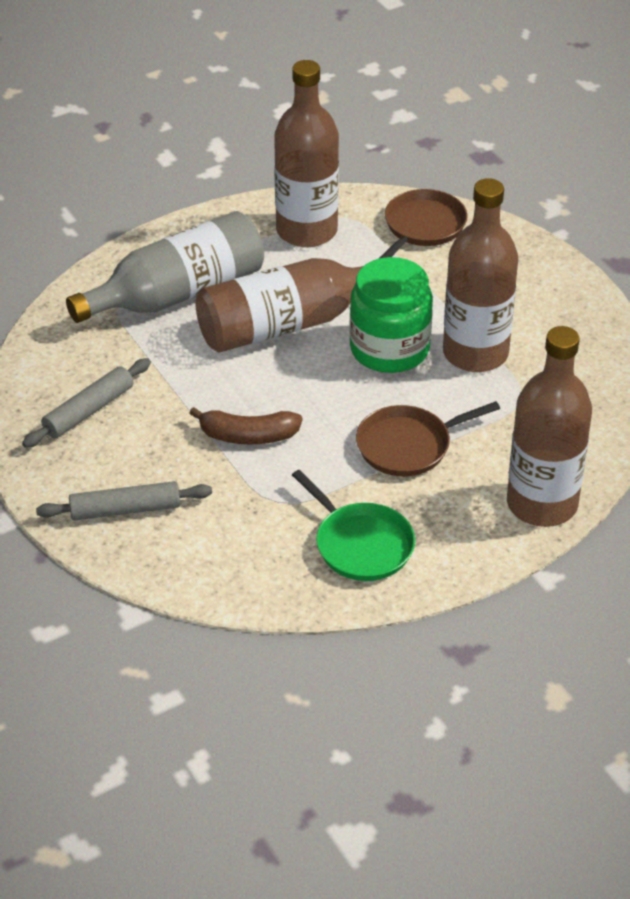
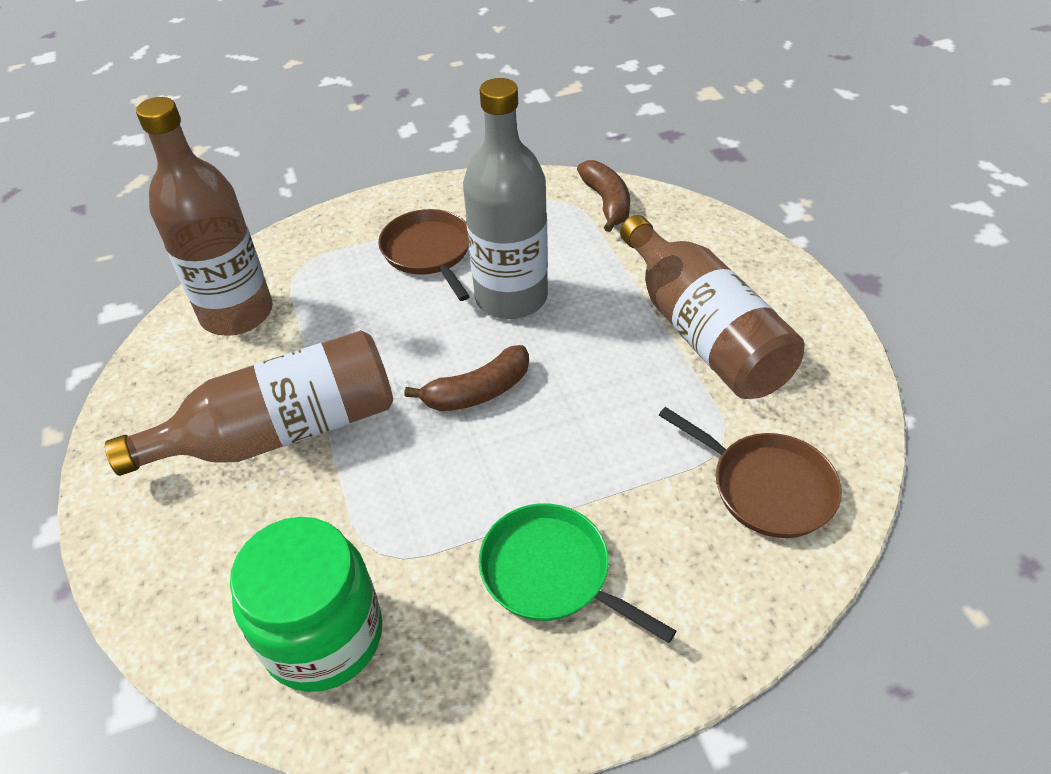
brown banana: [189,407,302,445] = 1 -> [404,345,529,411] [577,160,630,232] = 2
brown bottle: [195,258,363,352] [274,60,339,247] [443,178,518,372] [507,326,592,527] = 4 -> [105,330,393,476] [136,97,273,336] [620,215,804,399] = 3
grey rolling pin: [22,358,151,448] [36,481,212,521] = 2 -> none = 0

